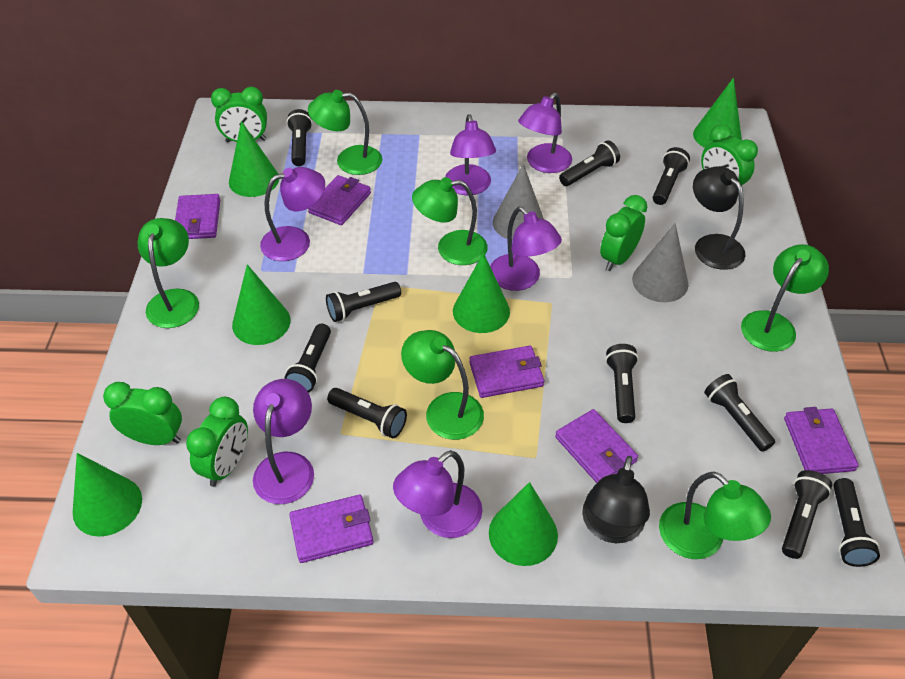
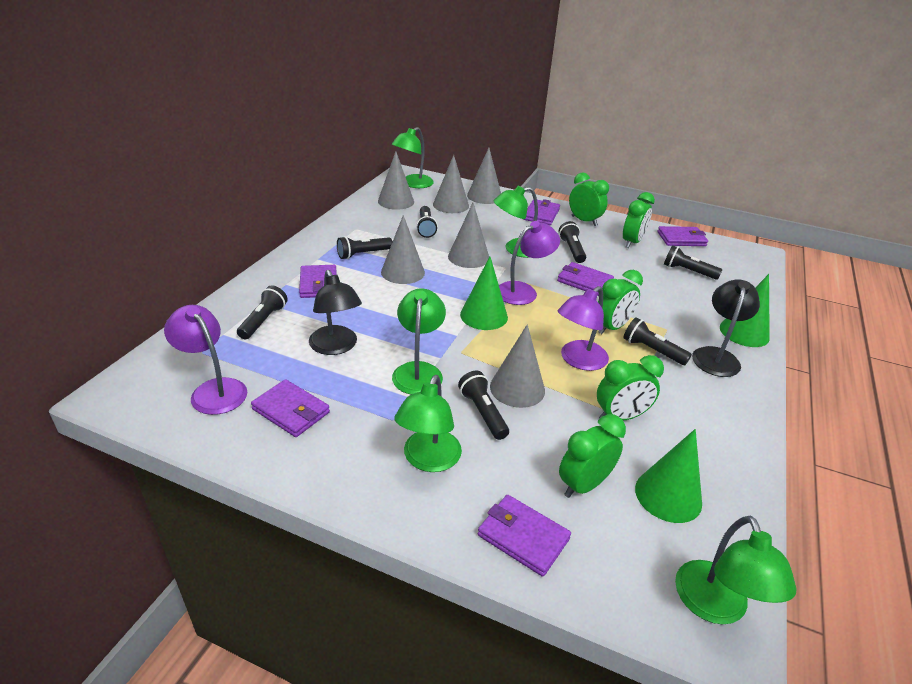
black flashlight: [284,324,331,392] [287,109,313,166] [326,282,401,322] [327,388,407,438] [559,140,620,186] [605,344,638,423] [653,147,690,205] [704,374,775,452] [782,470,832,559] [833,478,880,567] = 10 -> [237,286,288,339] [337,236,392,259] [416,206,438,238] [458,371,509,440] [559,221,586,263] [623,317,692,365] [664,245,722,280] = 7
green cone: [73,453,142,537] [229,121,279,197] [232,264,290,345] [453,253,510,333] [489,482,558,566] [693,78,742,148] = 6 -> [460,257,508,330] [635,429,702,523] [720,274,770,347] = 3
green lamp: [138,218,199,328] [308,90,382,175] [401,330,484,440] [412,177,488,265] [659,472,771,559] [741,244,829,352] = 6 -> [392,127,434,188] [392,288,446,394] [394,375,462,472] [494,186,538,258] [675,516,797,624] = 5
grey cone: [493,164,544,241] [632,223,688,302] = 2 -> [378,151,414,210] [381,215,425,284] [433,155,469,213] [448,203,489,268] [467,148,501,204] [490,324,545,408] = 6
purple lamp: [253,379,314,504] [260,167,325,261] [393,450,483,538] [445,114,496,195] [490,206,562,291] [518,93,572,173] = 6 -> [164,305,247,415] [499,221,560,305] [558,286,609,371] = 3

